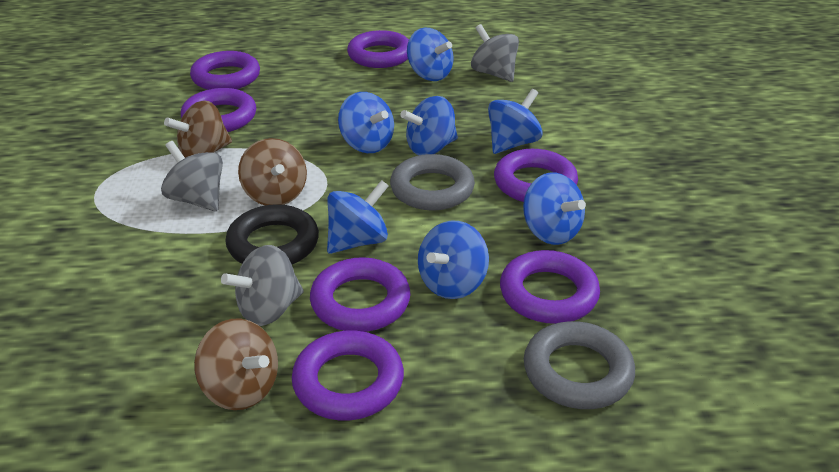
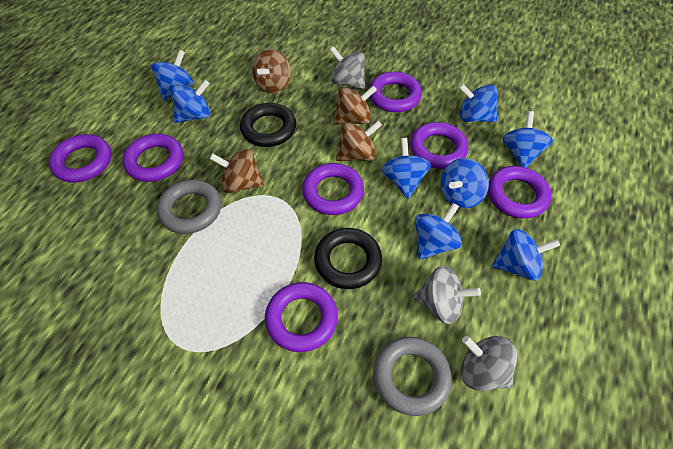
black ring: [225,204,319,265] = 1 -> [240,103,296,147] [314,228,382,289] = 2
blue spinning top: [327,180,388,254] [338,92,394,153] [400,96,458,155] [407,28,454,81] [418,221,489,299] [488,89,543,154] [523,173,586,245] = 7 -> [151,50,194,100] [171,80,210,123] [382,138,431,199] [415,203,462,259] [441,158,489,208] [459,83,498,122] [492,229,560,281] [503,111,553,168] = 8
brown spinning top: [164,101,232,158] [194,319,278,410] [238,138,307,205] = 3 -> [210,149,265,193] [252,49,291,93] [333,85,377,125] [336,121,382,161] = 4

